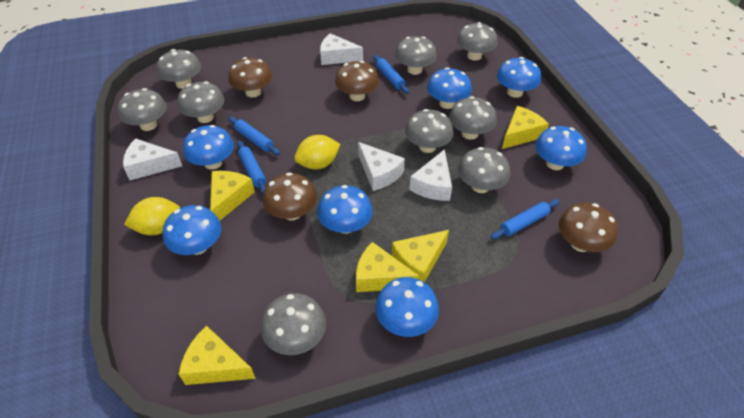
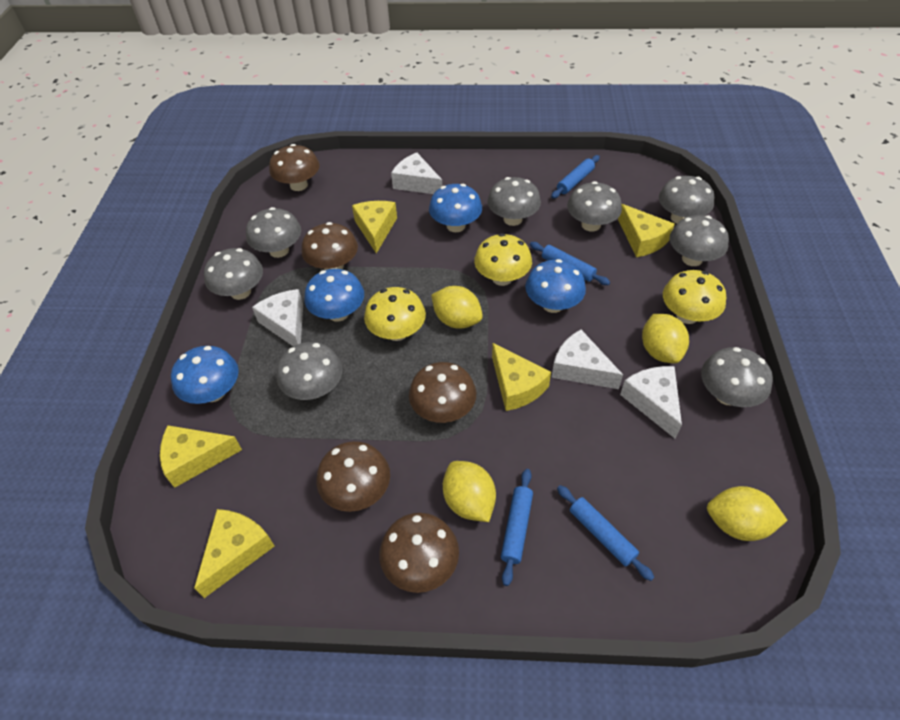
blue mushroom: [163,205,221,255] [183,125,234,170] [317,185,373,234] [375,277,439,337] [427,67,472,109] [497,57,541,98] [535,126,587,170] = 7 -> [171,346,239,404] [304,269,364,322] [429,184,482,232] [525,259,586,313] = 4
brown mushroom: [228,57,272,98] [263,172,317,221] [335,61,379,101] [559,203,618,252] = 4 -> [269,144,319,191] [302,222,358,270] [317,441,390,512] [379,513,459,593] [409,362,476,423] = 5
grey mushroom: [118,88,167,131] [157,49,201,89] [178,81,224,123] [261,293,326,355] [395,36,437,75] [405,109,454,153] [449,96,497,140] [457,22,498,61] [458,147,510,193] = 9 -> [204,248,263,300] [246,207,301,258] [277,342,342,400] [487,177,541,226] [567,181,622,231] [659,176,714,224] [670,215,729,266] [701,347,773,407] = 8
yellow lemon: [124,197,180,235] [294,135,340,169] = 2 -> [431,286,483,329] [443,461,496,522] [642,314,689,363] [707,486,787,541] = 4
yellow mushroom: none = 0 -> [364,287,426,341] [474,233,532,286] [663,270,726,324] = 3

